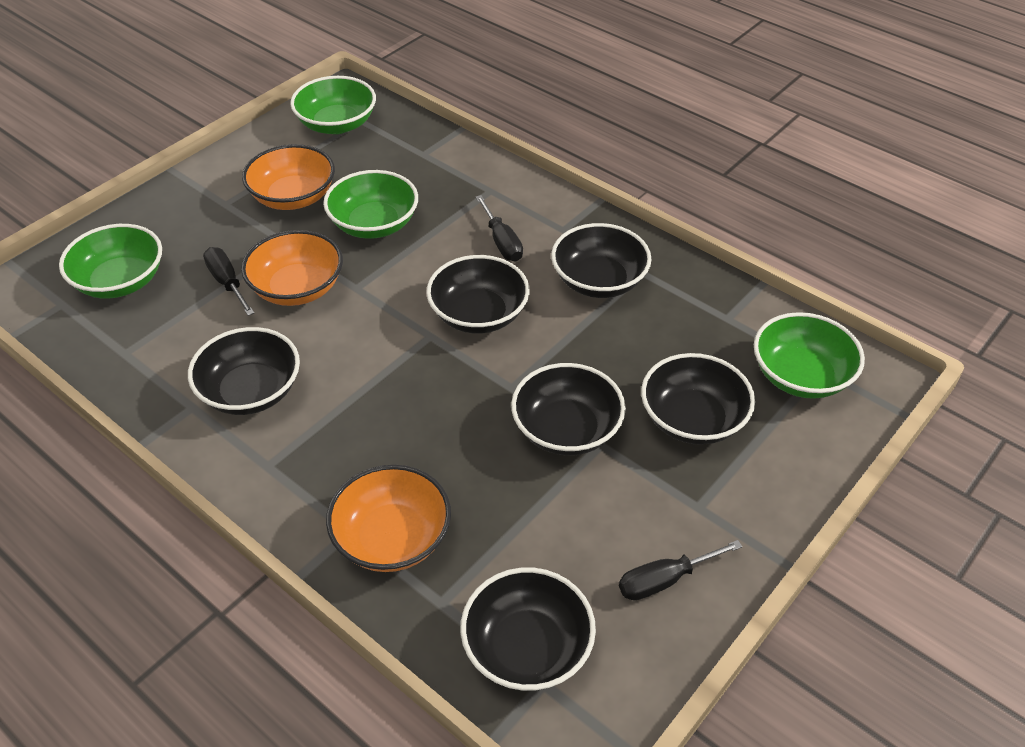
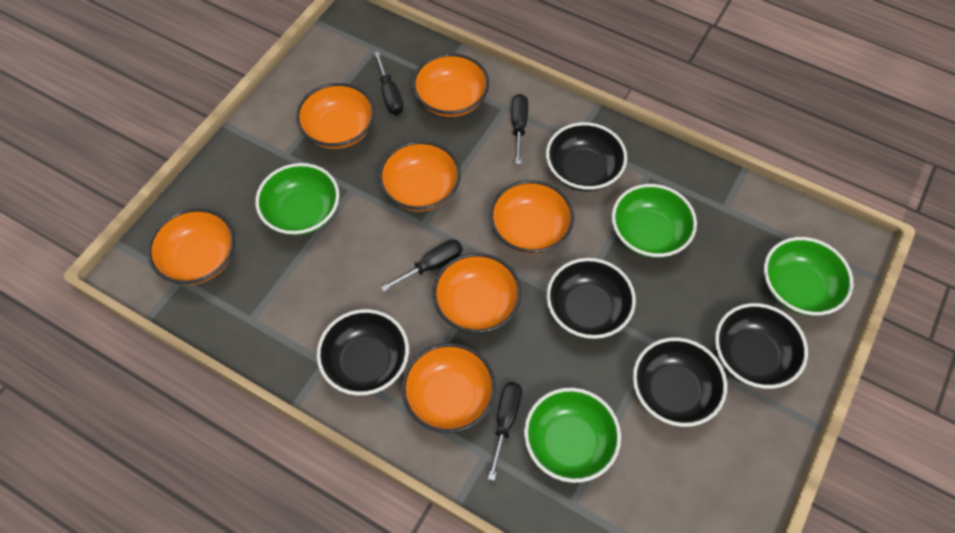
black bowl: [188,327,300,415] [426,255,530,334] [460,567,596,691] [511,363,626,456] [551,223,651,298] [641,353,755,445] = 6 -> [317,309,409,396] [546,122,627,192] [546,258,636,339] [633,337,727,427] [715,303,808,389] = 5
black screwdriver: [203,247,254,316] [476,195,523,262] [619,540,742,601] = 3 -> [374,51,404,115] [381,239,463,292] [488,382,522,481] [511,94,528,164] = 4
orange bowl: [241,230,343,306] [242,144,335,210] [326,465,451,572] = 3 -> [148,208,235,285] [296,83,375,149] [378,141,461,212] [402,343,496,433] [412,53,489,117] [432,253,521,333] [490,180,574,254] = 7

